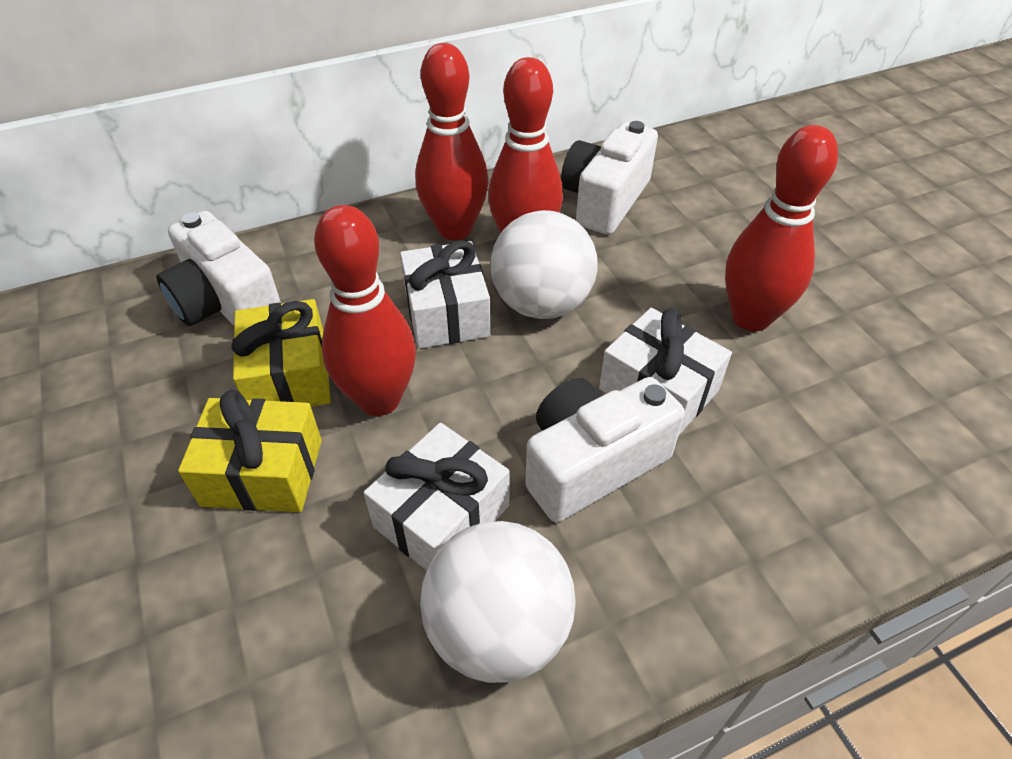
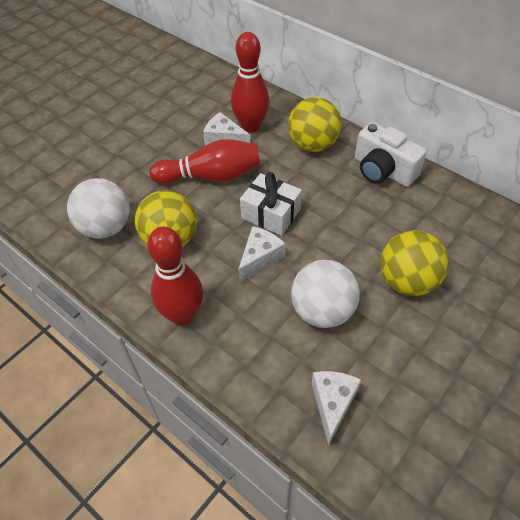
red bowling pin: [314,205,416,416] [415,43,489,240] [488,57,563,233] [725,125,838,331] = 4 -> [147,227,203,326] [149,139,260,184] [231,32,270,133] = 3
white camera: [157,211,281,326] [525,377,685,522] [561,121,658,235] = 3 -> [355,122,427,187] = 1
white cheese: none = 0 -> [203,112,250,146] [238,226,285,283] [312,371,361,446] = 3
white gift: [364,423,510,571] [400,240,491,349] [599,308,732,435] = 3 -> [240,172,302,236] = 1
yellow ball: none = 0 -> [135,190,197,247] [288,97,342,152] [380,230,449,296] = 3
yellow gift: [178,390,322,512] [231,299,331,407] = 2 -> none = 0

